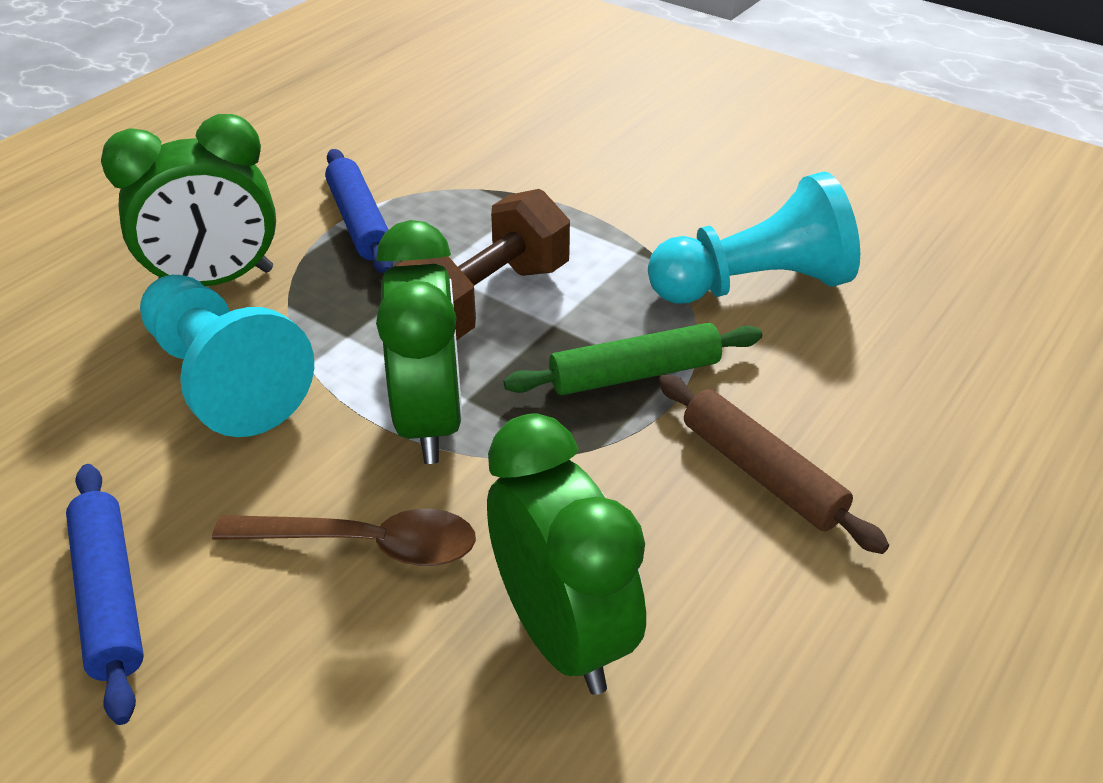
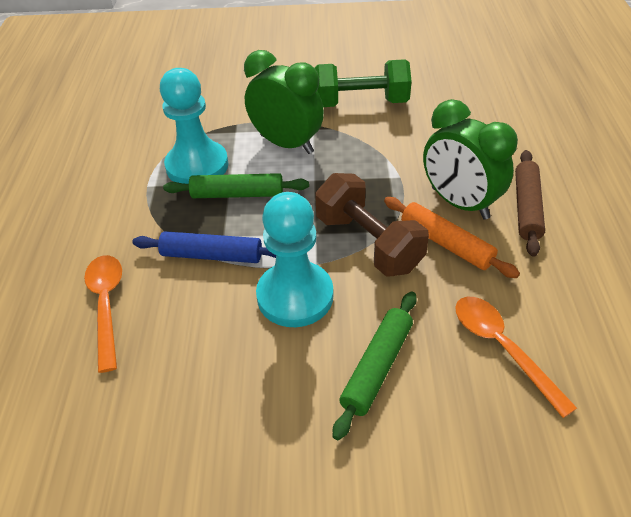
blue rolling pin: [66,464,144,725] [325,149,393,274] = 2 -> [132,231,276,263] = 1
brown spoon: [212,509,476,566] = 1 -> none = 0
green clock: [101,114,276,286] [376,220,463,464] [487,413,646,695] = 3 -> [244,50,324,154] [423,99,518,220] = 2
green dumbbell: none = 0 -> [314,60,412,107] = 1
green rolling pin: [503,323,762,395] = 1 -> [163,173,309,198] [333,292,417,440] = 2
orange rolling pin: none = 0 -> [384,197,520,278] = 1
orange spoon: none = 0 -> [84,255,122,373] [455,297,577,418] = 2

